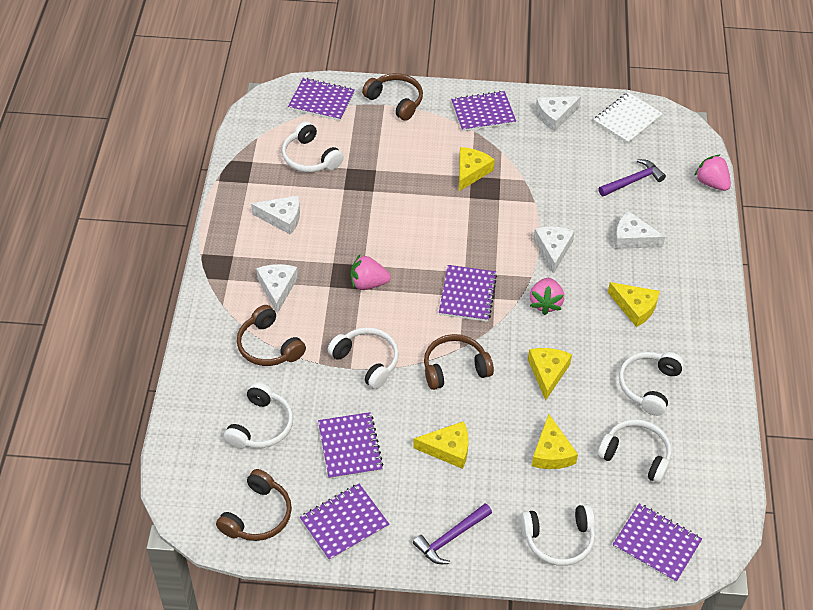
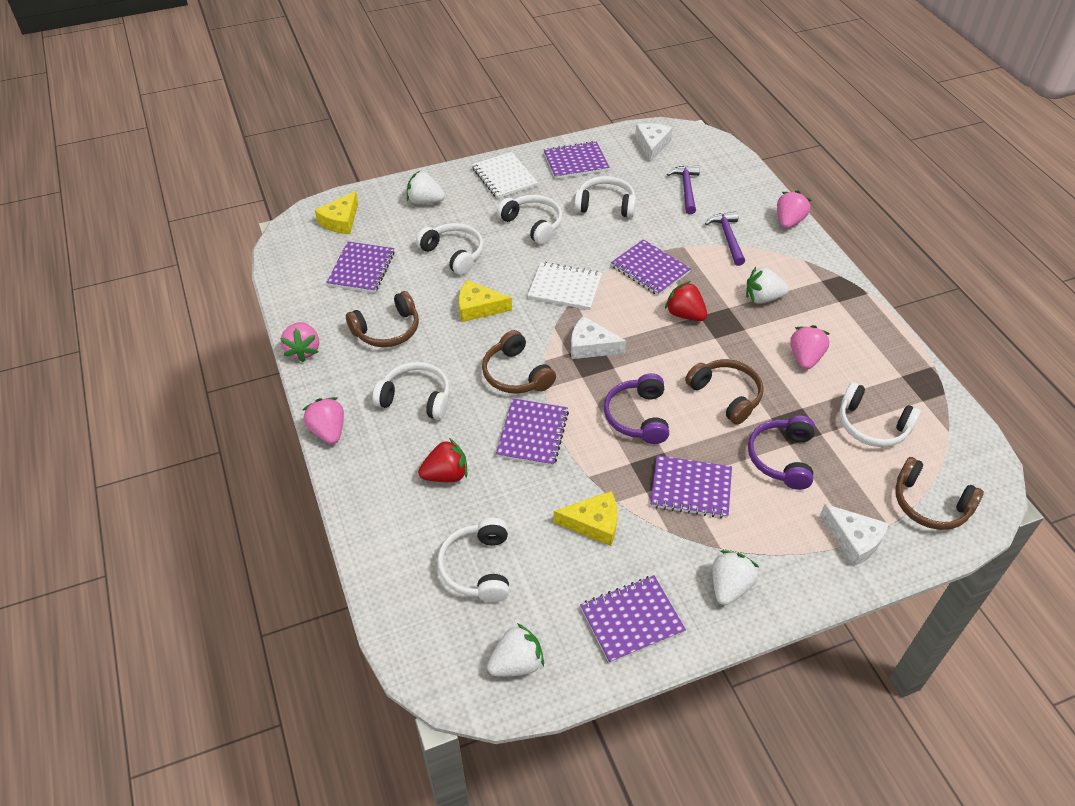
pink strawberry: [351,255,391,290] [530,278,564,315] [694,155,731,191] = 3 -> [280,322,319,362] [302,397,344,444] [777,190,811,229] [790,325,830,370] = 4
purple headphones: none = 0 -> [604,373,669,444] [748,416,815,490] = 2
red strawberry: none = 0 -> [418,438,467,482] [665,281,707,321] = 2
white cheese: [251,195,300,235] [256,264,298,314] [533,226,575,274] [536,96,581,131] [614,211,665,249] = 5 -> [571,316,626,359] [635,123,673,162] [820,504,889,566] = 3
white notebook: [594,92,663,144] = 1 -> [472,152,538,199] [528,262,602,310] = 2
white strawberry: none = 0 -> [407,171,445,204] [487,623,544,677] [712,550,760,605] [746,267,789,304] = 4
yellow cheese: [413,421,468,469] [459,147,495,191] [528,348,572,401] [532,414,578,469] [608,282,660,327] = 5 -> [315,191,358,234] [459,280,512,322] [553,491,617,546] = 3

